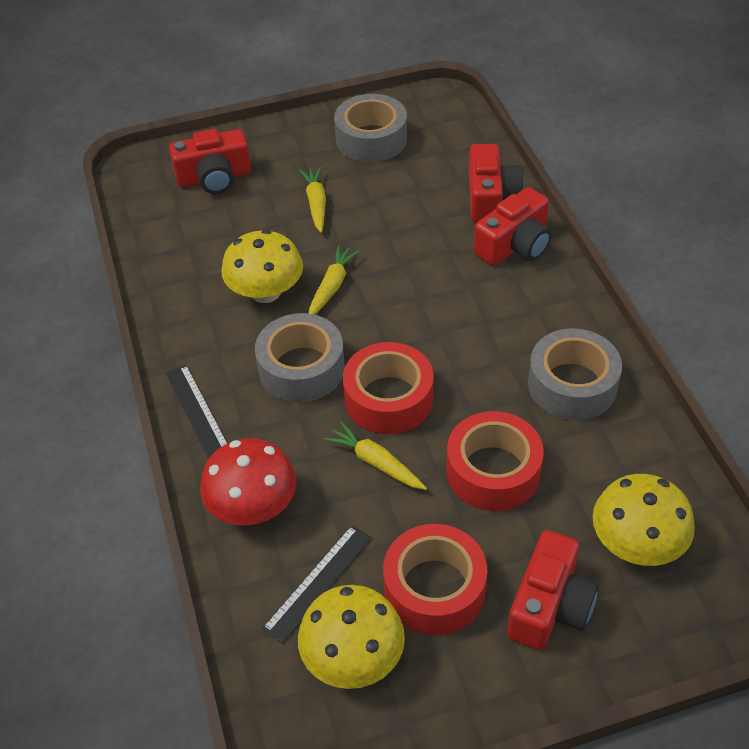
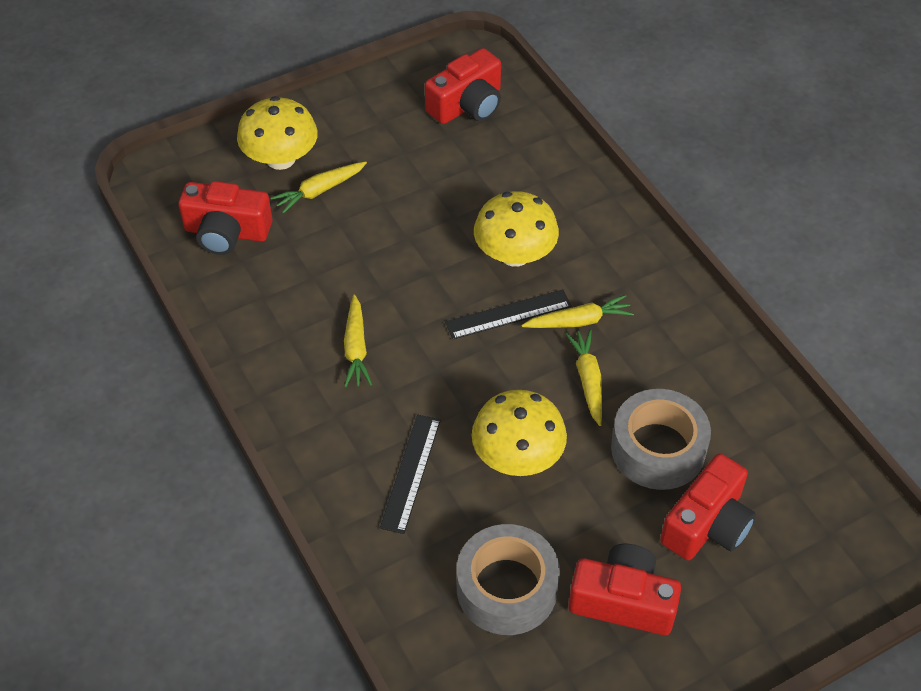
grey tape: [255,313,345,402] [334,94,407,162] [528,329,622,420] = 3 -> [457,524,560,635] [611,389,711,490] = 2
red mushroom: [200,438,297,526] = 1 -> none = 0
red tape: [343,342,433,434] [383,524,487,636] [446,411,544,511] = 3 -> none = 0
yellow carrot: [299,167,326,233] [309,245,360,315] [324,422,427,490] = 3 -> [271,161,367,214] [344,294,372,387] [521,295,634,328] [565,329,602,426] = 4

